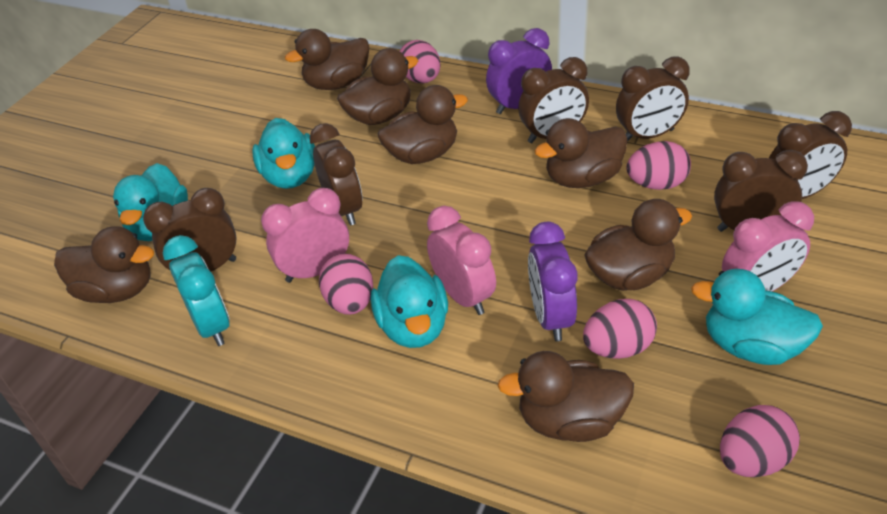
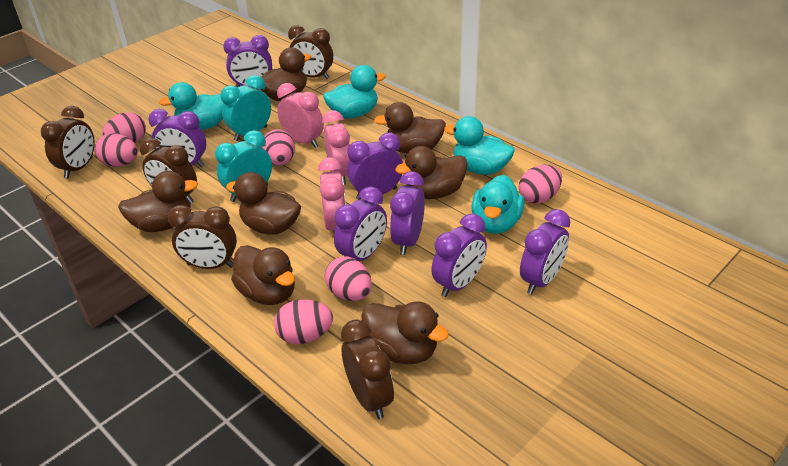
brown clock: [143,188,237,271] [309,123,363,225] [518,57,589,143] [616,57,690,142] [714,150,808,232] [769,111,852,199] = 6 -> [41,106,95,179] [140,138,197,204] [168,205,237,269] [288,25,333,79] [341,319,394,419] = 5
pink egg: [319,253,373,315] [400,40,441,83] [583,299,657,359] [626,141,691,190] [720,405,800,477] = 5 -> [95,133,138,167] [103,112,146,143] [261,129,295,165] [274,299,333,344] [325,256,372,301] [519,165,562,204] = 6
purple clock: [486,28,552,114] [528,222,577,341] = 2 -> [148,109,206,167] [223,35,272,87] [334,186,387,261] [347,133,403,200] [390,171,425,255] [431,213,487,297] [520,209,570,294] = 7
turquoise clock: [163,235,230,346] = 1 -> [215,130,272,202] [221,75,271,141] = 2

